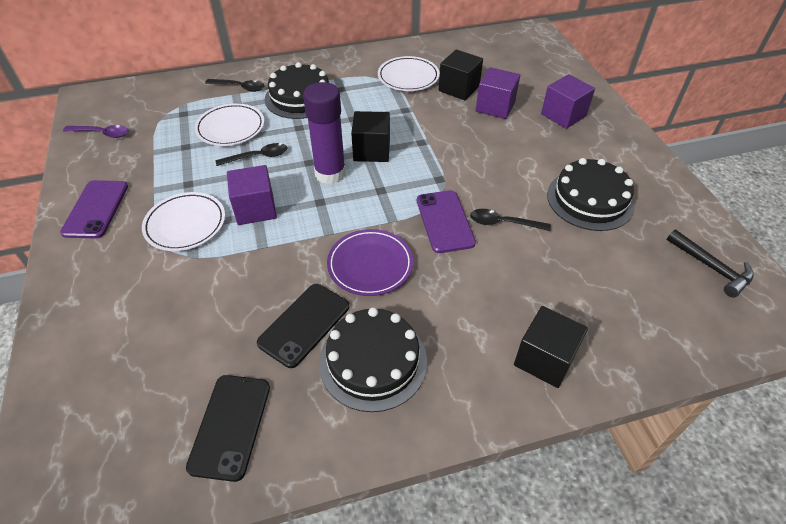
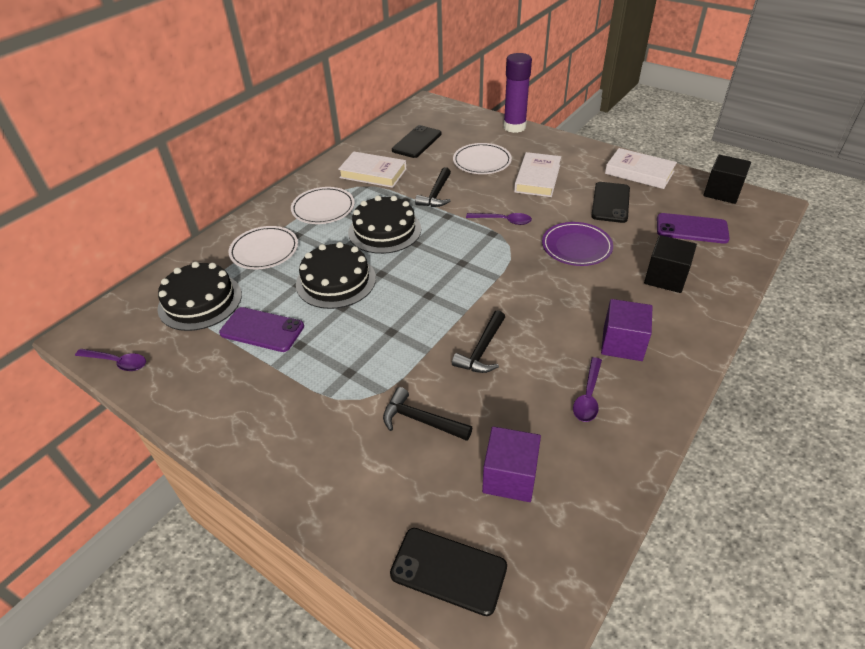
black cube: [351,111,390,162] [439,49,483,100] [514,306,588,388] = 3 -> [644,235,697,293] [703,155,751,204] = 2
black hammer: [667,229,754,298] = 1 -> [383,387,472,441] [415,167,451,207] [452,310,505,373] = 3
black phone: [186,375,270,482] [257,284,349,368] = 2 -> [390,528,507,616] [392,125,442,158] [591,182,630,223] = 3
black spoon: [205,79,264,92] [216,143,287,166] [470,209,551,231] = 3 -> none = 0
purple cube: [227,165,277,225] [476,67,520,119] [541,74,595,129] = 3 -> [482,426,541,502] [601,299,652,361] = 2
purple spoon: [63,125,129,138] = 1 -> [75,349,146,371] [466,213,532,225] [573,357,602,422] = 3
white book: none = 0 -> [338,151,406,188] [514,152,561,197] [605,148,677,189] = 3

